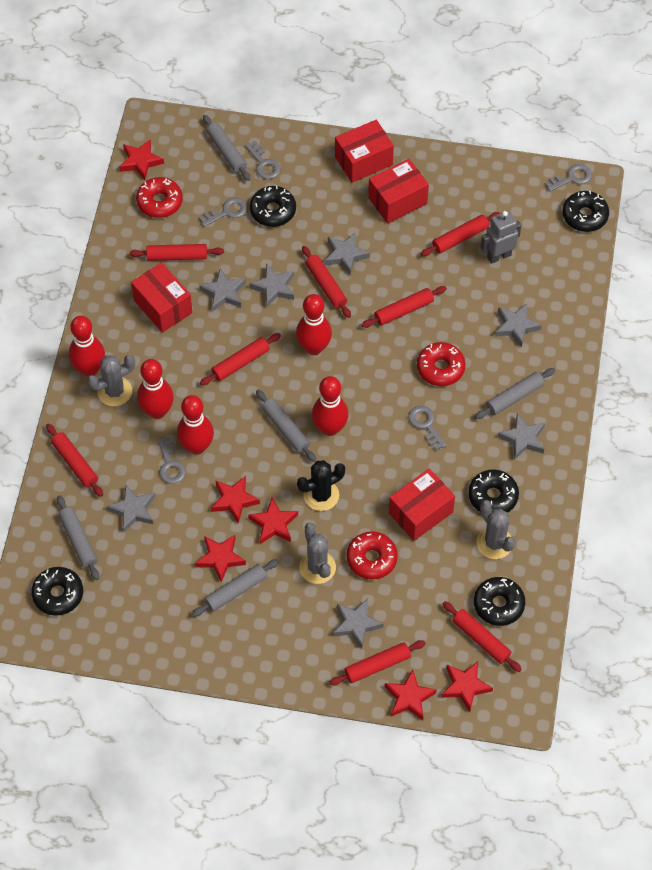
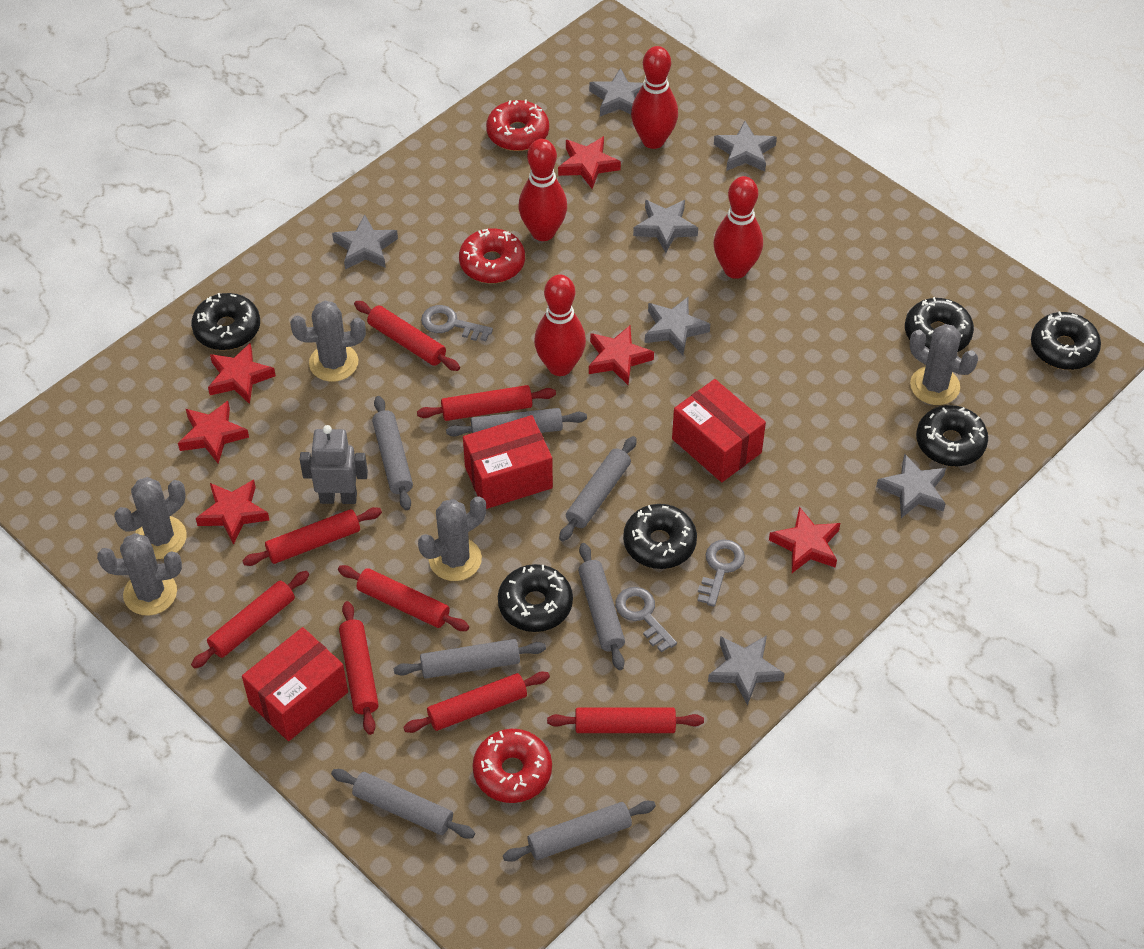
black cactus: [297,460,345,511] = 1 -> none = 0
black donut: [31,567,83,616] [250,186,296,227] [469,469,519,513] [474,577,525,626] [562,191,609,232] = 5 -> [191,293,260,350] [498,564,573,632] [623,504,697,569] [905,297,974,352] [916,405,988,467] [1031,311,1101,370] = 6
grey cactus: [87,355,135,406] [299,523,336,584] [477,500,516,559] = 3 -> [97,533,182,616] [115,477,187,559] [290,301,366,382] [418,496,486,581] [910,324,978,405] = 5
grey key: [158,436,186,484] [199,197,247,227] [245,141,281,179] [408,406,447,450] [545,164,592,192] = 5 -> [421,305,493,341] [615,587,677,653] [697,539,745,607] = 3
grey rolling pin: [57,495,99,580] [192,559,279,617] [203,115,250,181] [256,390,316,462] [475,368,555,419] = 5 -> [331,769,475,839] [372,396,413,510] [394,639,546,679] [446,408,587,437] [503,801,656,862] [559,436,637,541] [578,543,625,670] = 7
red bowling pin: [69,316,105,376] [137,359,174,419] [177,395,214,455] [296,294,332,355] [312,376,349,436] = 5 -> [518,139,567,241] [534,274,586,376] [631,46,678,149] [713,176,763,279] = 4
red box: [131,262,193,333] [335,120,394,183] [368,159,429,223] [389,468,455,541] = 4 -> [242,627,348,741] [463,415,553,509] [672,379,766,482] = 3

